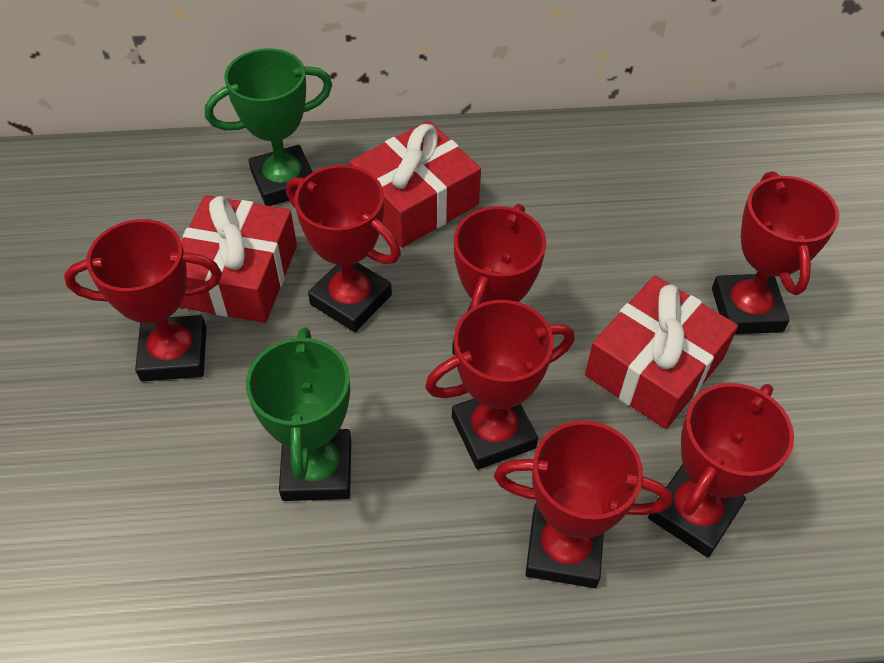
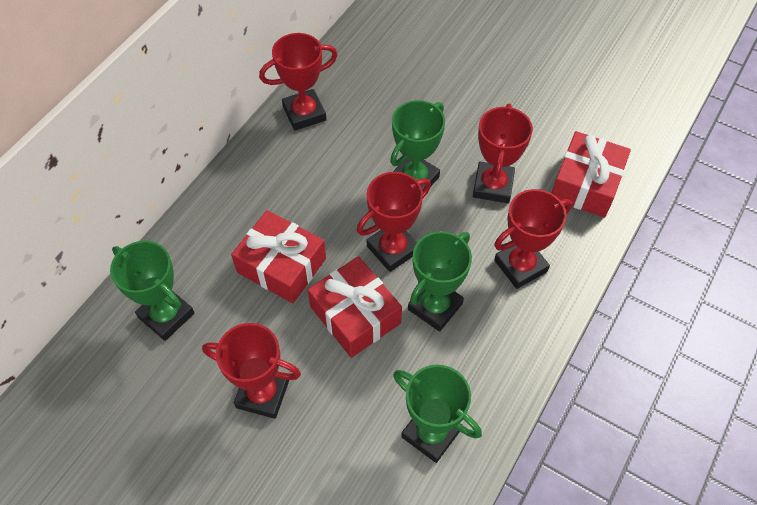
green trophy: [205,48,332,206] [246,328,351,501] = 2 -> [110,241,194,341] [390,100,445,190] [393,365,482,463] [408,231,472,332] = 4
red trophy: [64,219,222,382] [286,165,401,332] [425,300,575,470] [452,204,546,355] [494,421,672,588] [648,383,794,557] [712,171,839,334] = 7 -> [202,323,301,419] [259,33,338,131] [357,172,431,272] [473,104,533,203] [494,189,572,289] = 5

